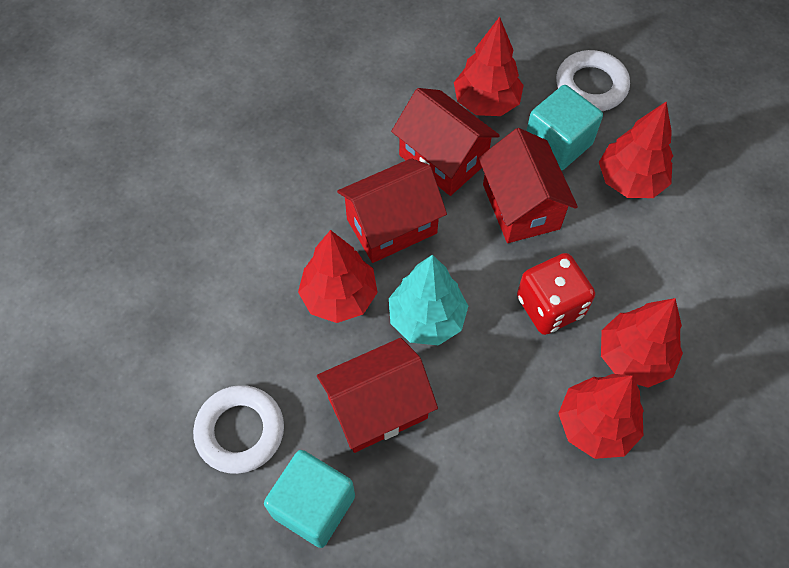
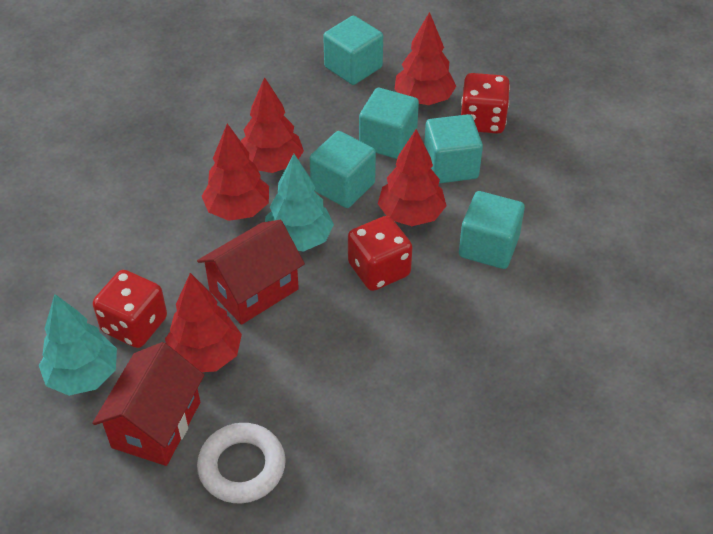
red dice: [517,253,595,335] = 1 -> [93,270,167,348] [348,216,412,291] [461,73,510,134] = 3
red house: [317,338,438,453] [337,158,447,263] [391,88,500,196] [479,128,578,243] = 4 -> [92,342,204,466] [197,220,305,325] = 2
turquoise cube: [264,450,355,548] [526,85,603,171] = 2 -> [310,131,376,208] [323,16,383,85] [359,88,419,159] [424,114,483,183] [459,191,525,269] = 5
turquoise tree: [389,255,468,345] = 1 -> [39,294,117,396] [265,154,334,251] = 2
white ring: [193,385,284,474] [556,50,630,111] = 2 -> [197,423,286,503] = 1

